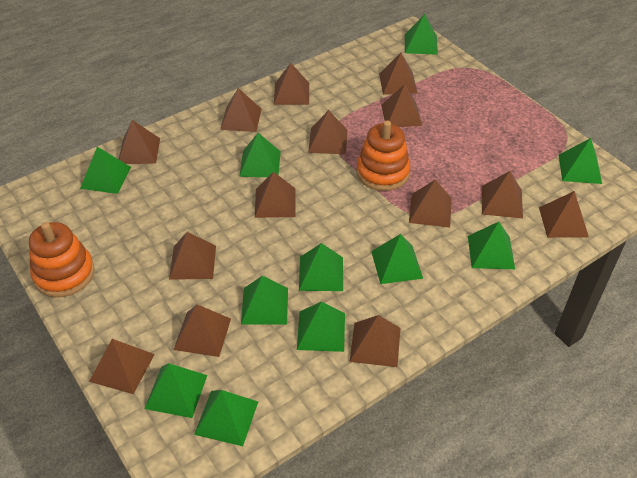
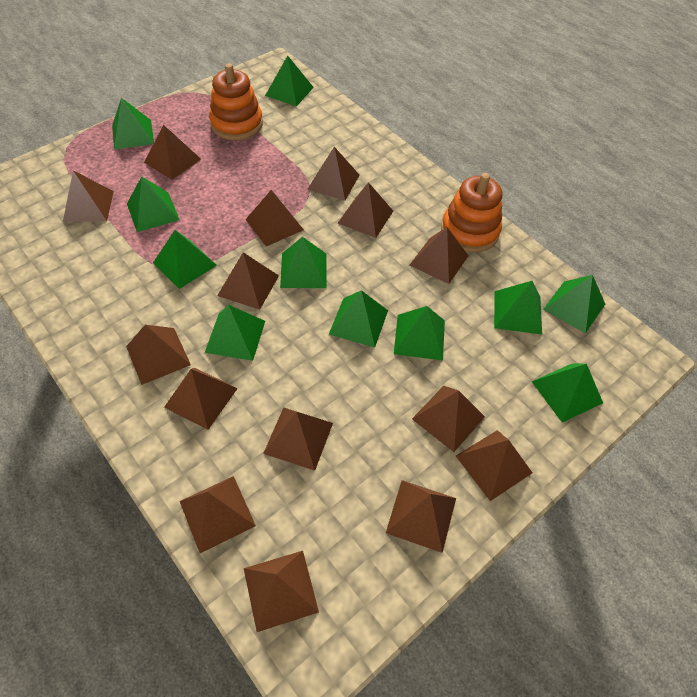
brown pyramid: [89,339,155,394] [119,120,160,164] [169,232,216,280] [174,304,231,357] [220,88,262,132] [255,172,296,218] [274,63,309,105] [308,110,348,154] [350,315,401,367] [379,53,417,95] [381,84,422,127] [409,179,452,228] [482,171,523,219] [539,191,589,238] = 14 -> [63,171,114,222] [126,325,191,385] [144,125,201,180] [164,368,238,430] [180,476,256,553] [217,252,279,310] [244,551,319,632] [245,190,304,246] [263,407,333,471] [307,147,359,201] [338,182,393,238] [386,480,456,553] [410,227,468,284] [412,386,485,452] [456,430,532,501] = 15

